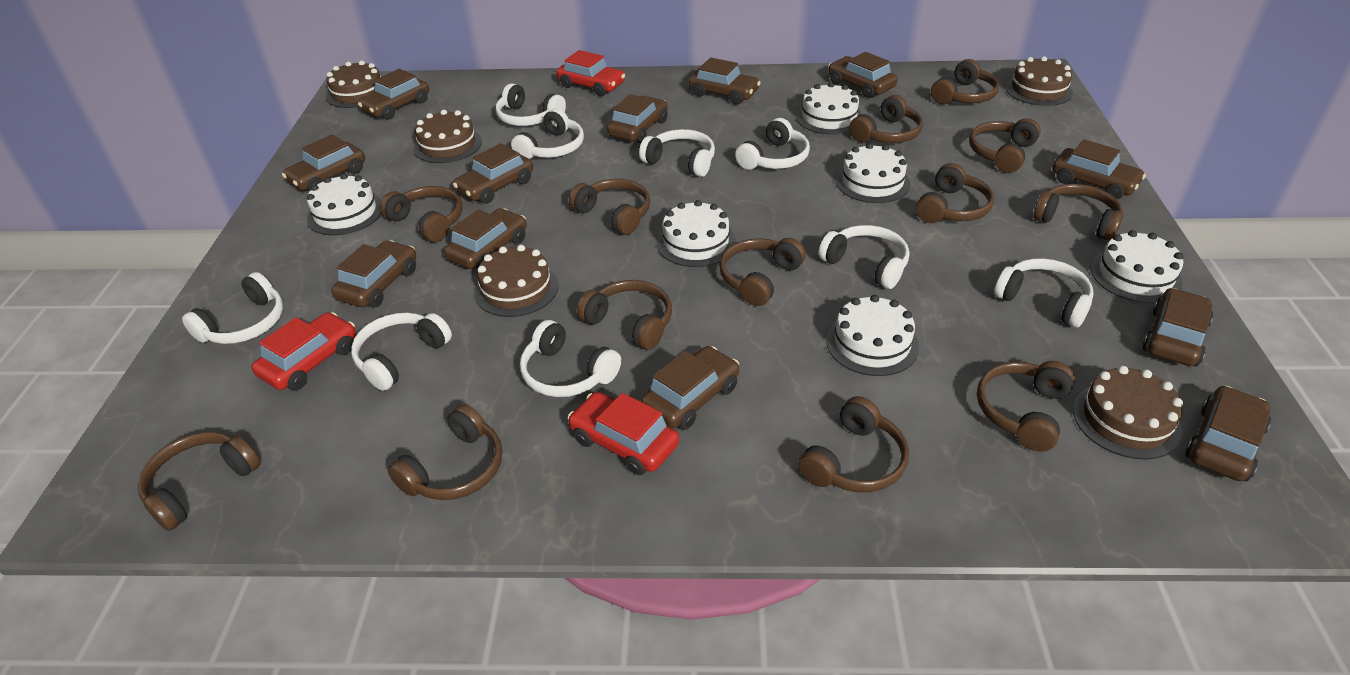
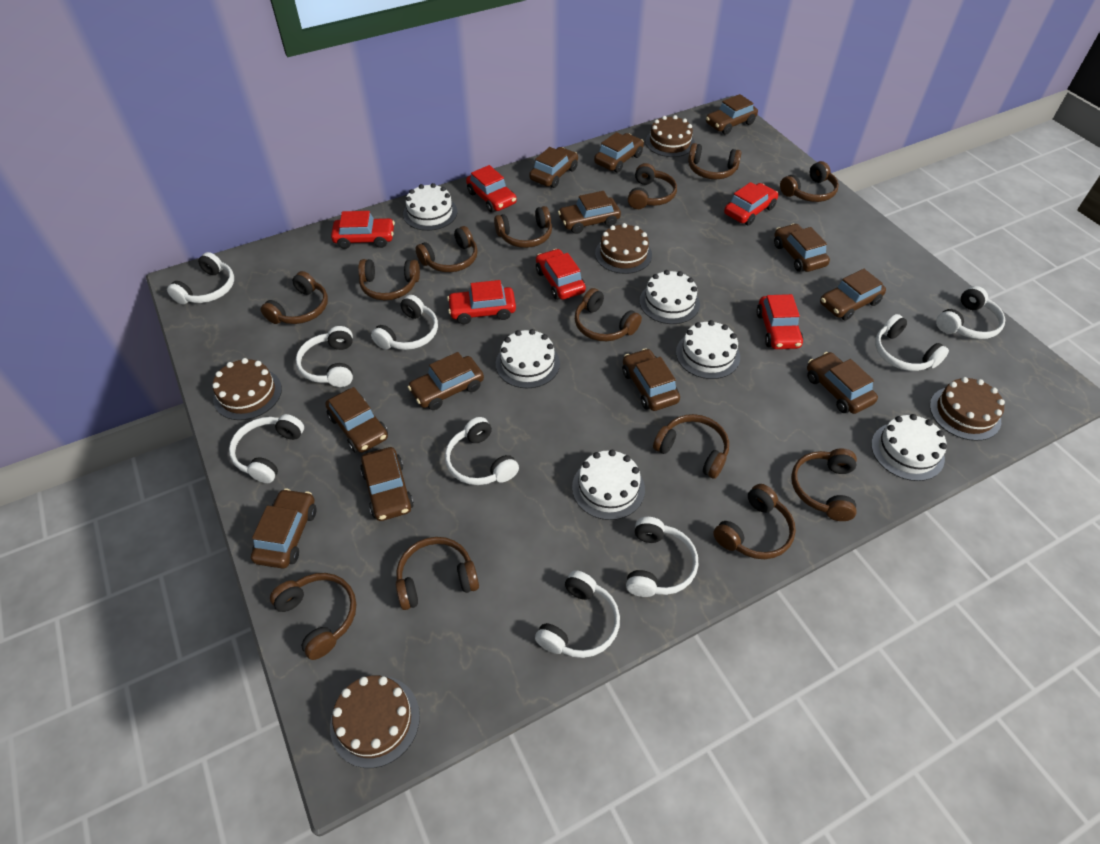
red car: [252,312,356,391] [557,50,625,96] [568,392,679,475] = 3 -> [331,211,395,249] [447,280,516,324] [466,165,517,212] [536,249,586,300] [724,182,778,226] [756,294,803,349] = 6

